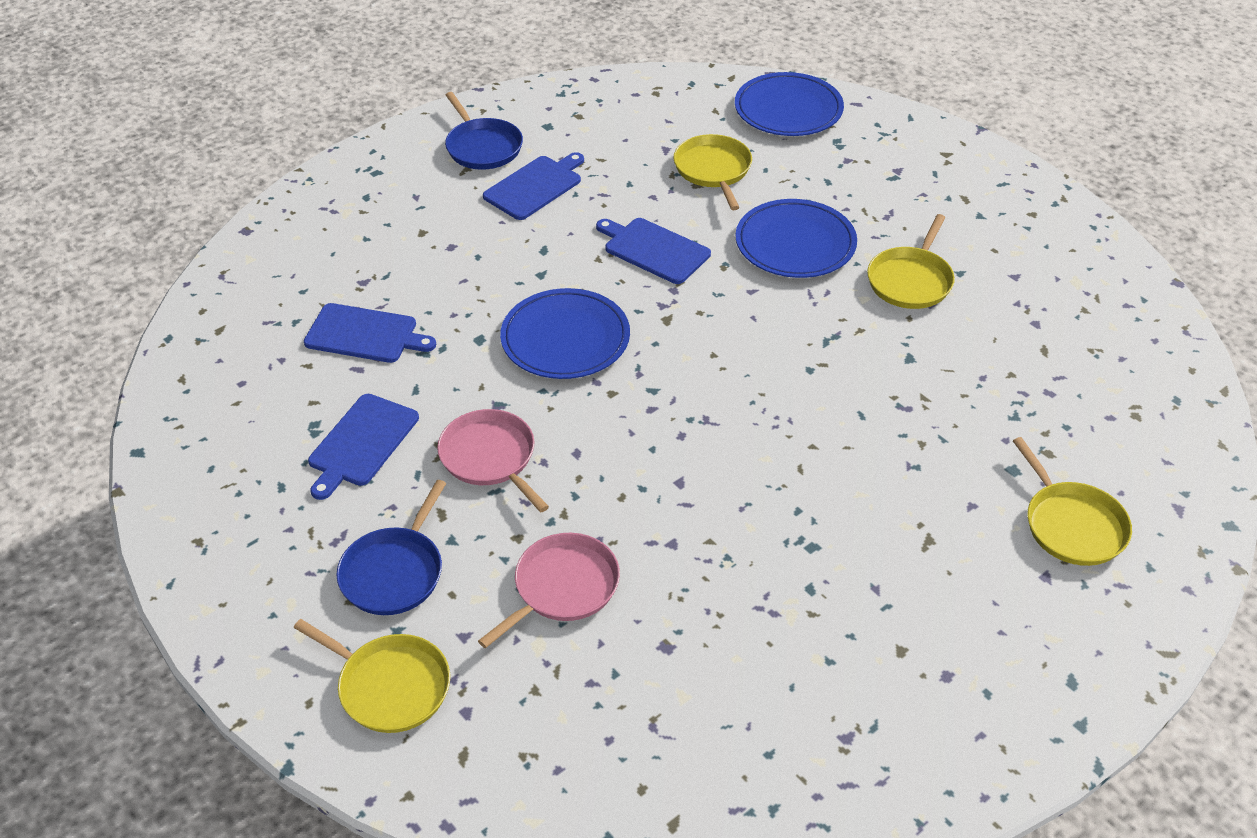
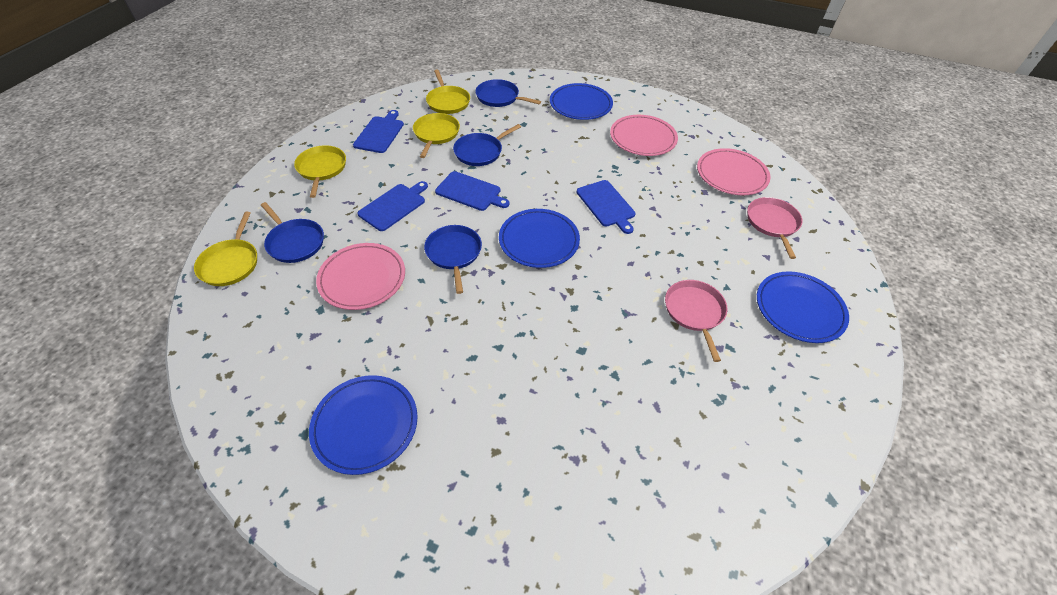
blue pan: [336,480,446,615] [445,92,523,170] = 2 -> [261,202,324,263] [424,225,482,294] [453,124,521,166] [475,79,541,107] = 4
blue plate: [500,288,630,379] [735,72,844,136] [736,199,857,278] = 3 -> [309,375,418,475] [499,209,580,268] [550,83,613,120] [757,271,849,343] = 4
pink plate: none = 0 -> [316,243,405,310] [610,115,678,156] [697,148,771,195] = 3

